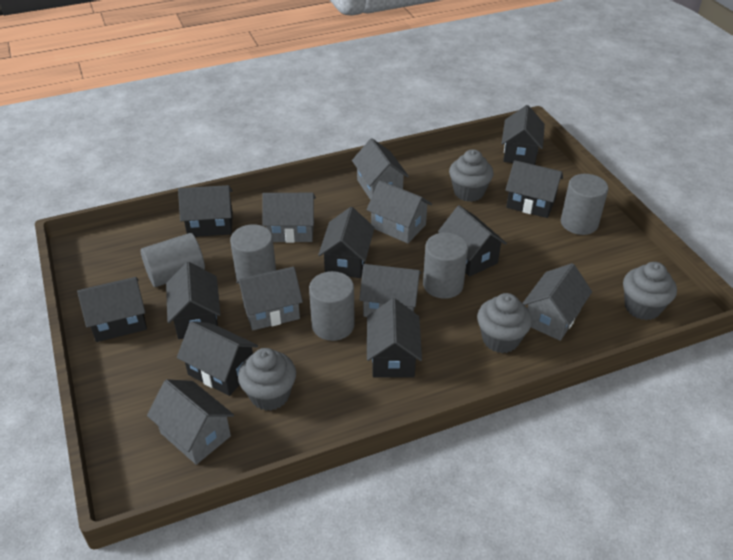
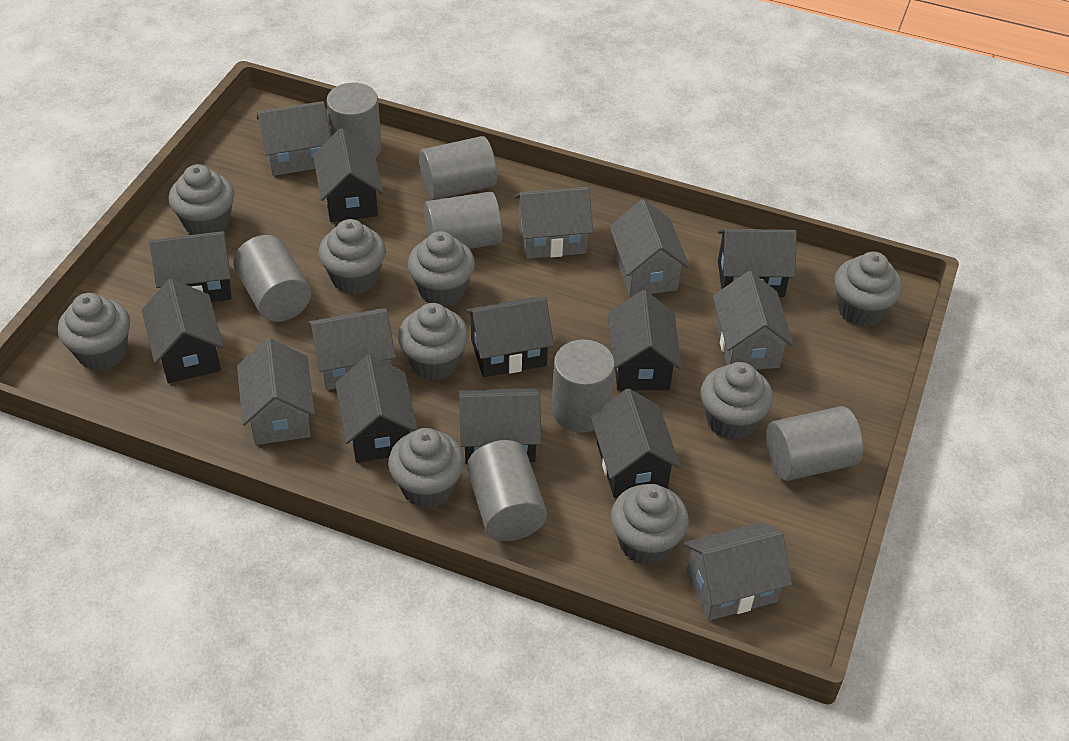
grey cupcake: [238,348,296,411] [449,149,494,202] [477,293,532,353] [623,262,677,320] = 4 -> [58,293,130,371] [169,164,235,235] [318,219,386,295] [388,428,465,508] [398,303,469,380] [407,231,475,307] [611,484,689,565] [701,362,773,440] [834,252,902,327] = 9
grey cylinder: [141,233,205,287] [230,224,276,280] [309,271,355,341] [423,232,468,299] [561,174,608,235] = 5 -> [233,235,311,322] [326,83,382,157] [419,136,497,200] [424,192,502,249] [467,440,547,541] [551,339,615,433] [766,406,863,481] = 7

